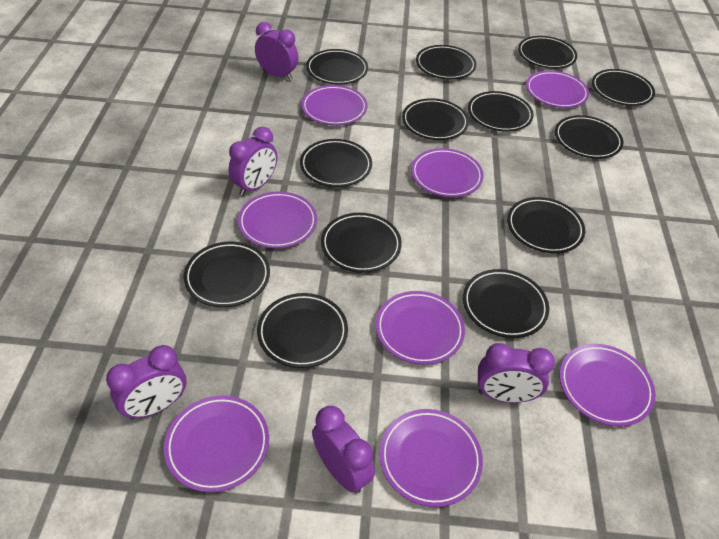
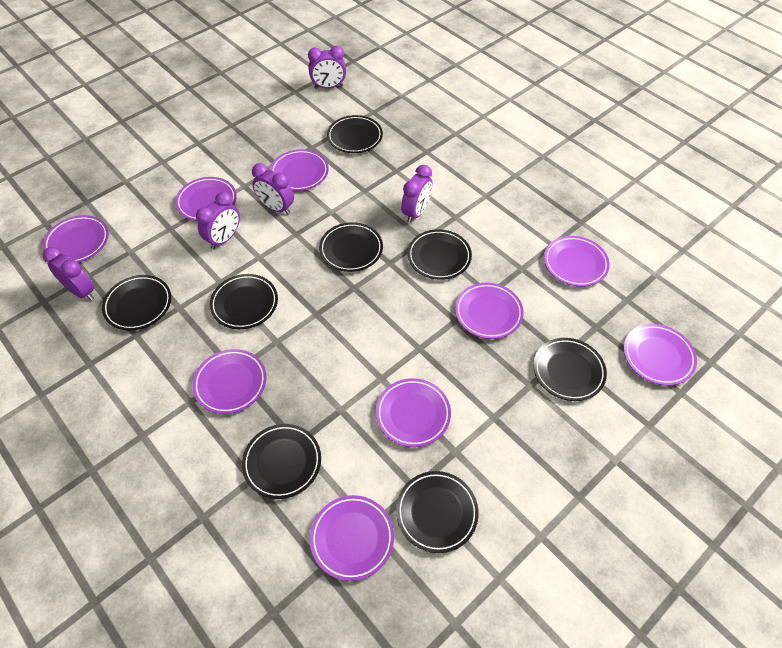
black plate: [184,242,270,307] [257,293,348,368] [300,139,372,187] [306,49,368,85] [321,213,402,273] [402,98,469,140] [416,45,476,79] [463,269,549,338] [468,91,534,132] [507,197,585,253] [518,36,577,69] [555,115,623,159] [592,69,655,106] = 13 -> [102,275,171,331] [210,274,278,329] [242,424,321,499] [319,222,383,272] [327,115,383,153] [396,471,479,553] [407,229,472,280] [533,338,607,401] = 8
purple plate: [164,395,269,492] [238,191,317,248] [301,85,368,125] [376,291,465,365] [379,409,483,507] [411,148,484,197] [526,71,589,108] [559,344,656,427] = 8 -> [43,215,109,262] [175,177,237,221] [192,349,267,414] [270,149,329,191] [310,495,394,581] [376,378,451,447] [455,283,524,339] [544,236,610,287] [624,324,697,386] = 9

